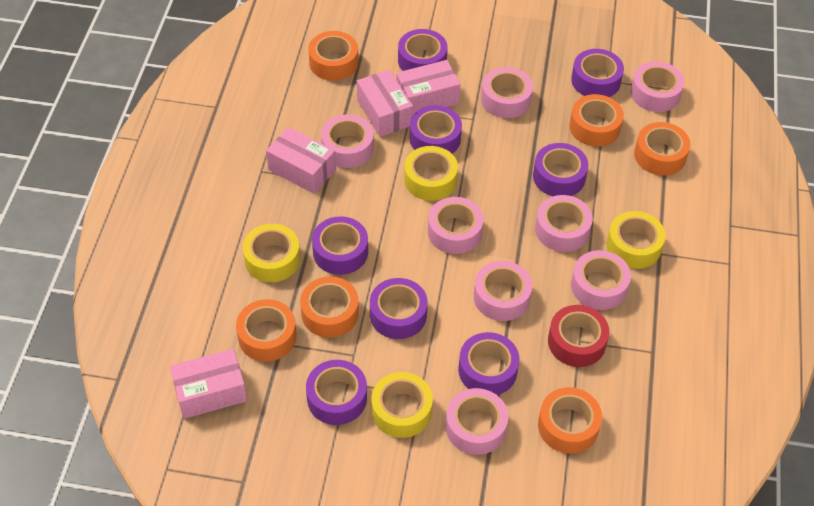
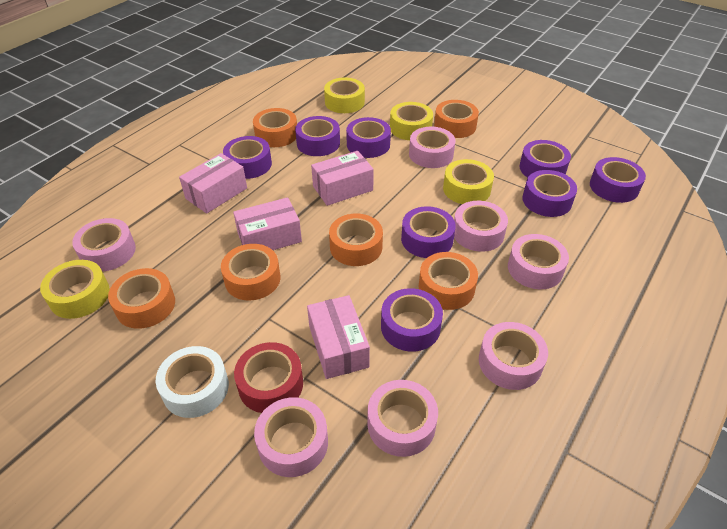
pink tape: [321,114,374,168] [428,197,484,254] [446,388,508,455] [474,261,532,321] [481,67,533,118] [535,195,593,252] [571,250,631,310] [631,61,685,112] = 8 -> [72,218,136,271] [254,397,328,477] [367,380,438,457] [409,127,456,168] [454,201,508,252] [479,322,548,390] [508,234,569,289] = 7
white tape: none = 0 -> [156,346,229,418] = 1

